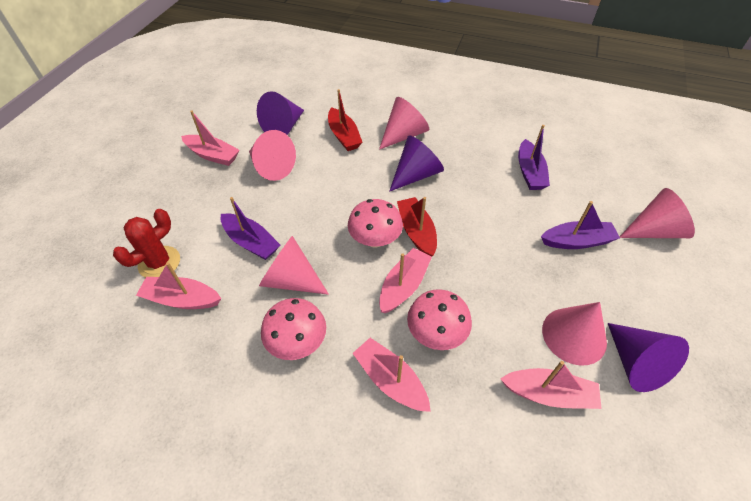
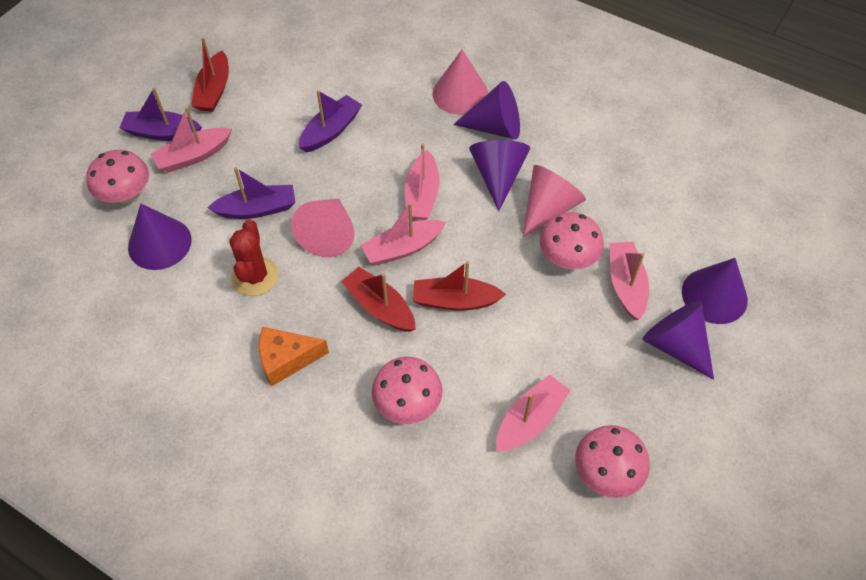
orange cheese: none = 0 -> [259,327,329,387] = 1
pink cone: [249,130,296,181] [259,236,329,295] [379,97,429,150] [542,302,607,366] [620,188,695,238] = 5 -> [291,199,354,257] [433,49,488,115] [523,165,586,237] = 3
pink mushroom: [261,298,326,360] [348,199,403,247] [407,289,472,350] = 3 -> [87,150,149,204] [372,357,443,424] [540,212,604,269] [575,425,650,498] = 4
purple cone: [257,91,304,135] [389,135,444,192] [608,323,689,392] = 3 -> [128,204,192,270] [453,81,520,139] [469,140,530,211] [642,301,714,380] [682,258,748,324] = 5
red boat: [328,89,363,151] [397,197,437,256] = 2 -> [191,37,229,112] [341,267,416,332] [413,261,506,311] = 3

